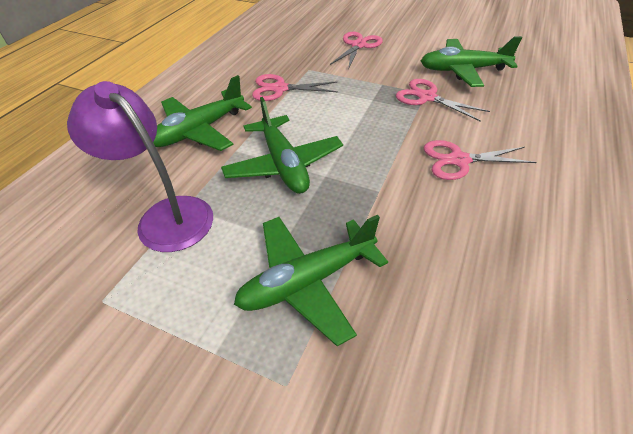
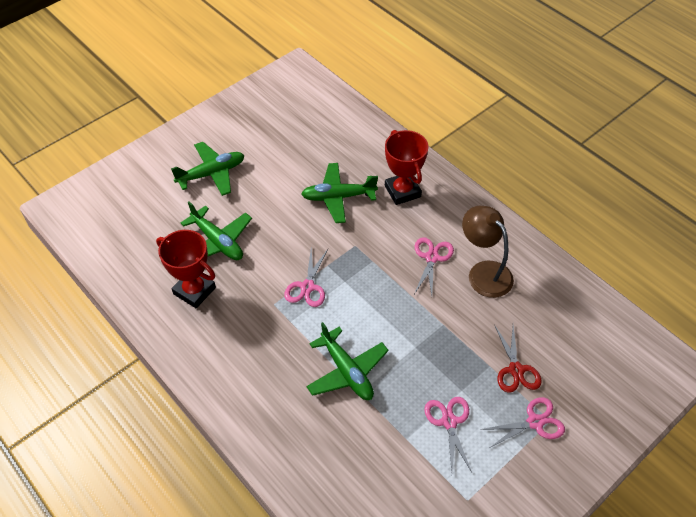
brown lamp: none = 0 -> [462,206,514,298] = 1
purple lamp: [67,81,213,252] = 1 -> none = 0
red scissors: none = 0 -> [495,326,541,393] = 1
red trophy: none = 0 -> [156,230,216,308] [385,130,428,205] = 2

